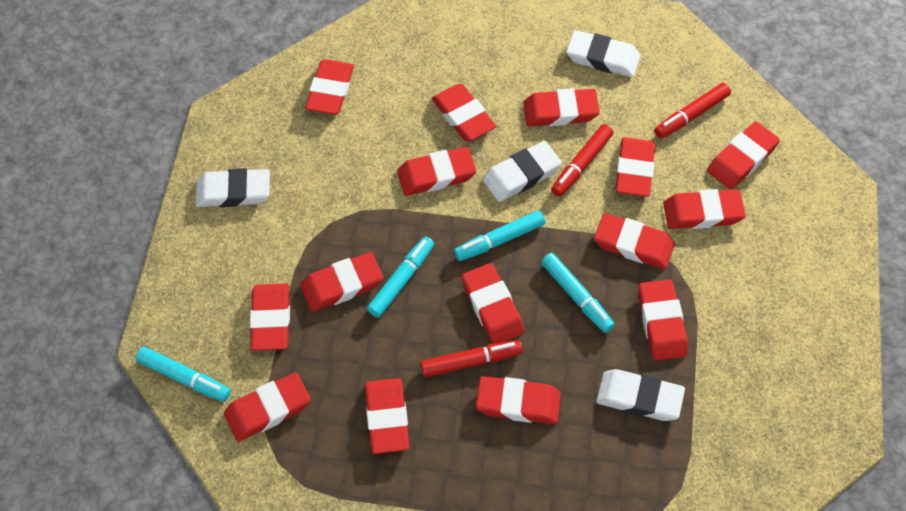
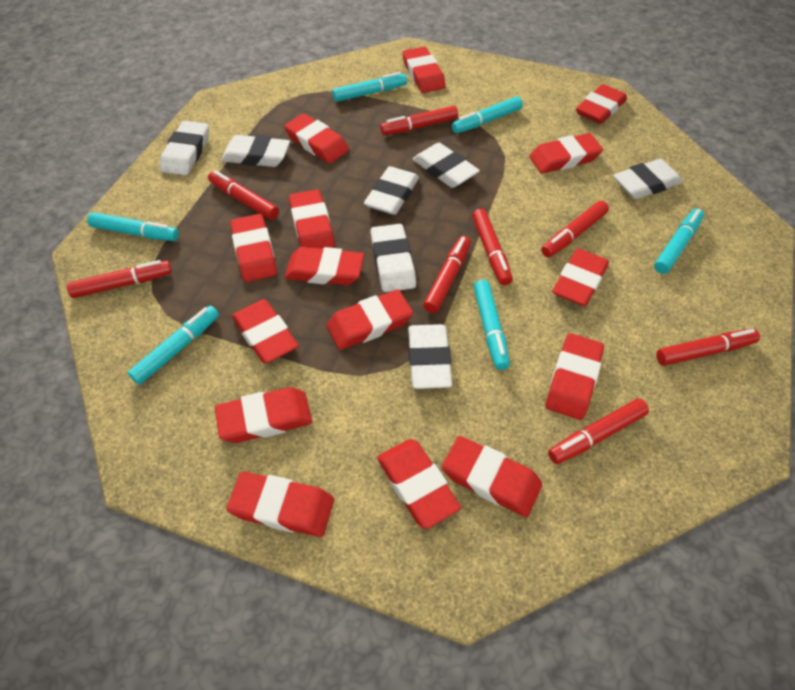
red marker: [420,340,523,377] [551,124,613,197] [654,83,731,139] = 3 -> [67,260,172,298] [208,170,279,220] [380,106,458,135] [423,236,471,313] [472,209,513,285] [541,201,609,257] [548,399,649,464] [656,329,760,366] = 8
turquoise marker: [136,347,231,402] [367,236,434,318] [454,211,545,261] [541,253,615,333] = 4 -> [87,212,179,241] [128,306,219,385] [332,72,407,102] [452,96,523,133] [474,280,510,370] [654,208,704,274] = 6
white eraser: [195,168,270,207] [483,141,562,202] [566,30,640,77] [596,369,685,421] = 4 -> [160,121,209,176] [221,135,290,167] [364,166,419,215] [371,224,416,292] [408,324,452,389] [413,143,480,188] [613,159,683,199] = 7

